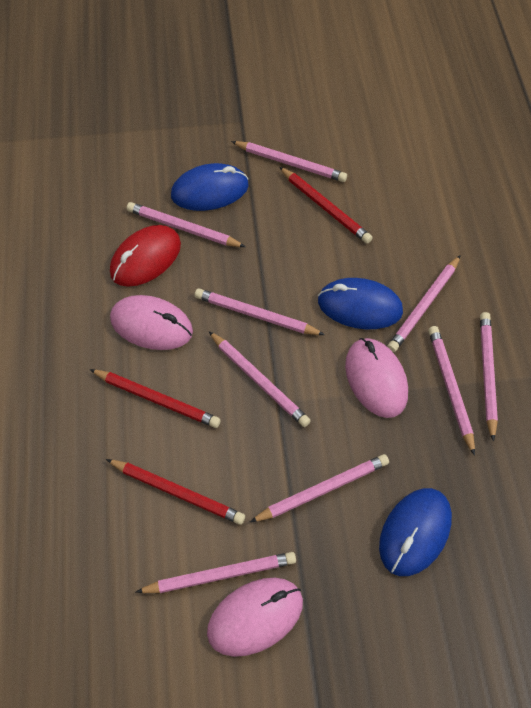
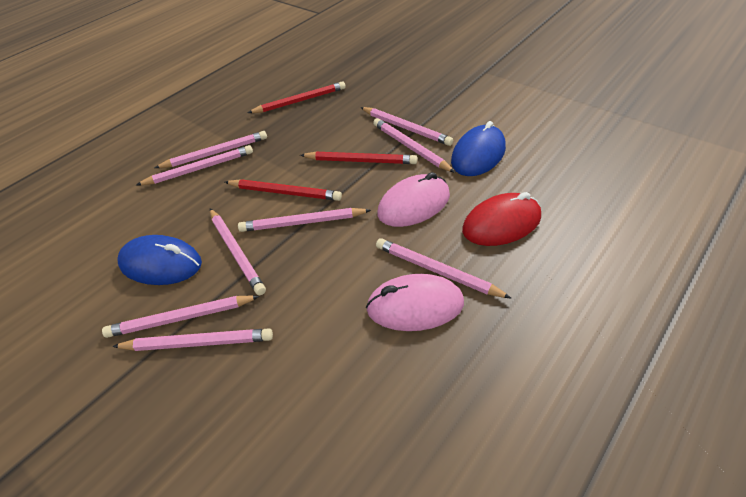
blue mouse: [171,163,249,211] [318,278,403,329] [379,488,452,576] = 3 -> [117,235,202,285] [451,121,506,176] = 2
pink mouse: [110,295,193,350] [207,578,303,657] [345,338,408,418] = 3 -> [366,274,464,331] [377,172,450,227] = 2

